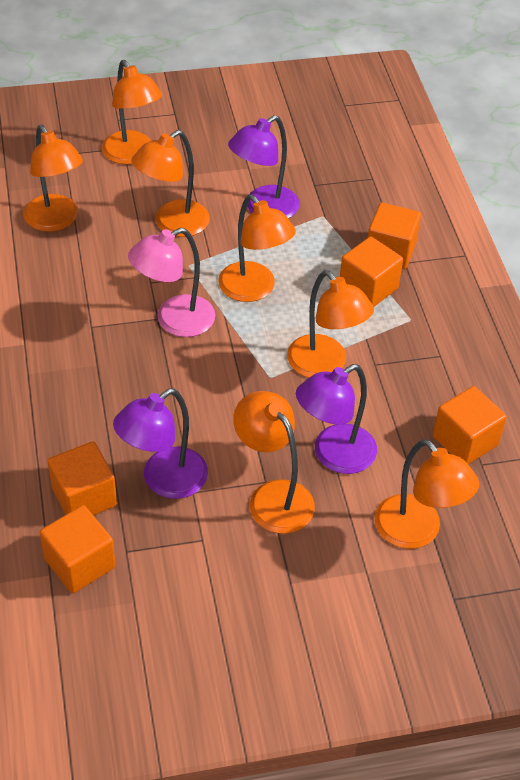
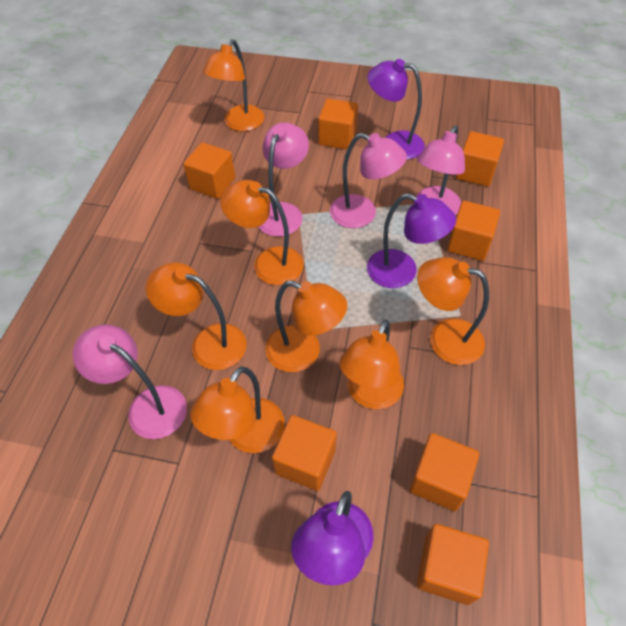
orange cube: [40,505,116,593] [48,441,117,515] [340,236,403,307] [368,202,421,269] [433,386,507,464] = 5 -> [183,142,235,199] [272,415,337,491] [318,99,358,149] [409,433,479,511] [417,524,489,605] [447,201,500,261] [456,131,504,186] = 7
pink lamp: [128,228,215,337] = 1 -> [73,324,187,439] [259,122,309,237] [330,133,407,228] [417,126,465,215] = 4

